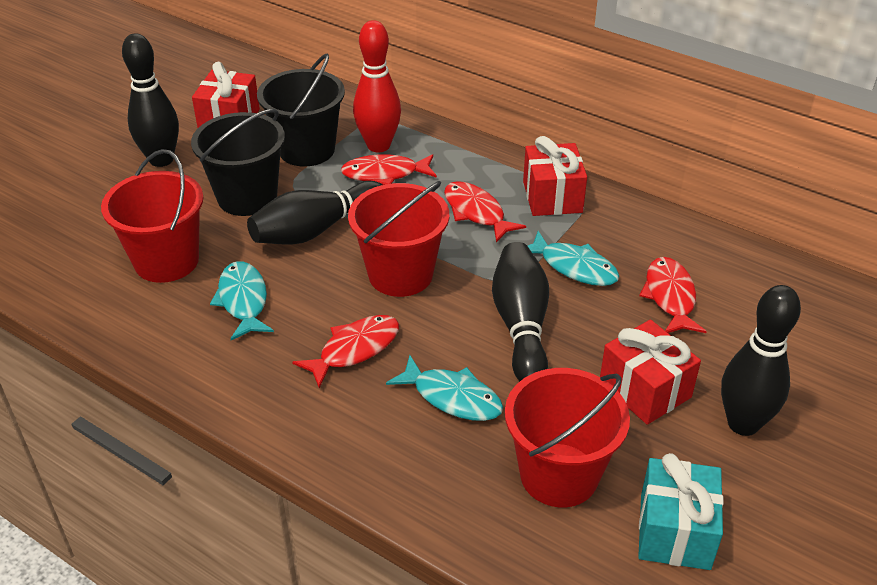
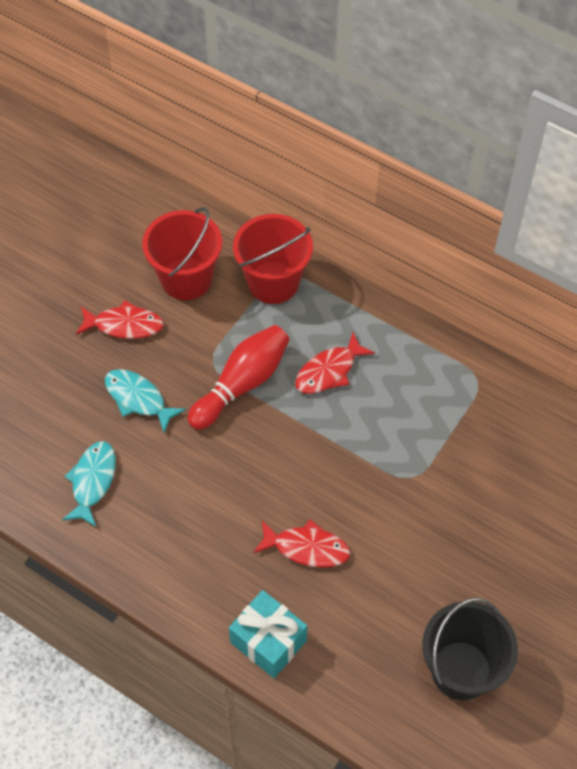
black bowling pin: [122,33,179,167] [247,181,382,245] [492,242,549,381] [721,285,801,436] = 4 -> none = 0
black bucket: [191,109,285,216] [257,54,345,166] = 2 -> [422,598,518,700] = 1
red bucket: [101,149,204,283] [348,181,449,297] [505,368,630,507] = 3 -> [142,207,222,300] [233,214,313,304] = 2
red fish: [292,315,399,388] [341,154,437,185] [444,181,526,243] [639,257,707,333] = 4 -> [76,300,164,339] [254,519,350,568] [295,332,375,394] = 3
red gift: [192,62,260,128] [523,136,587,216] [600,320,701,425] = 3 -> none = 0
turquoise fish: [210,261,274,340] [386,355,503,421] [528,231,619,286] = 3 -> [62,441,116,527] [105,369,186,433] = 2

